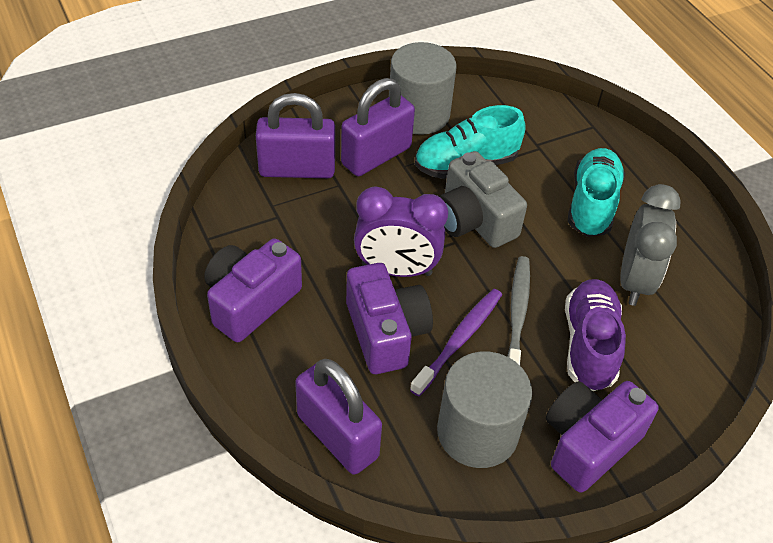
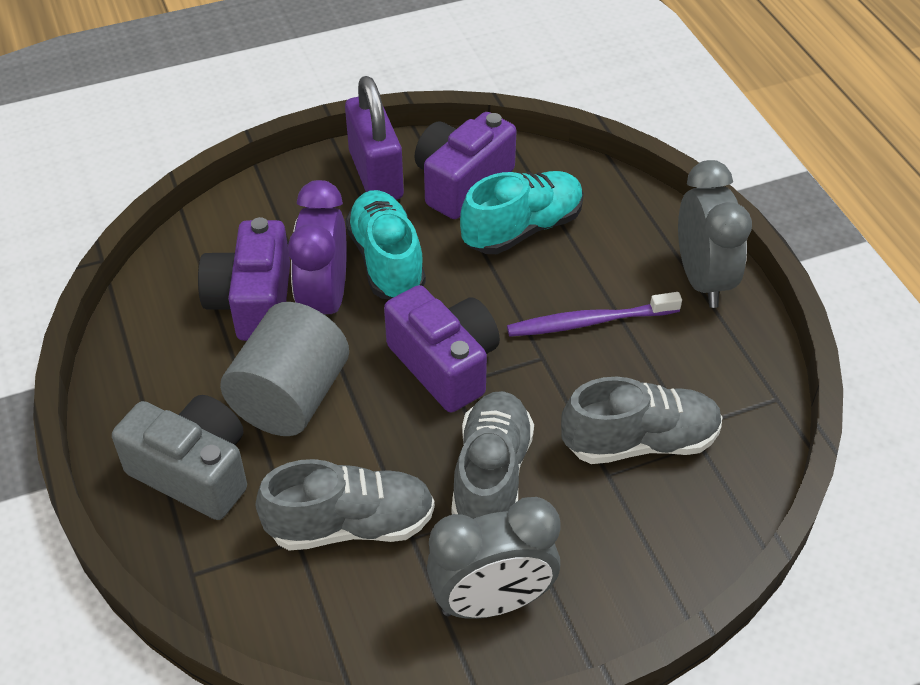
grey clock: [620,184,681,306] = 1 -> [427,497,560,619] [678,160,752,308] = 2
grey cylinder: [389,42,456,135] [437,352,532,468] = 2 -> [220,302,349,436] = 1
grey shoe: none = 0 -> [256,459,435,551] [452,391,534,519] [561,377,723,464] = 3
grey toothbrush: [507,256,530,365] = 1 -> none = 0
purple padlock: [256,93,335,178] [295,359,382,475] [341,78,415,176] = 3 -> [345,76,404,200] = 1
purple shoe: [565,279,626,391] = 1 -> none = 0

